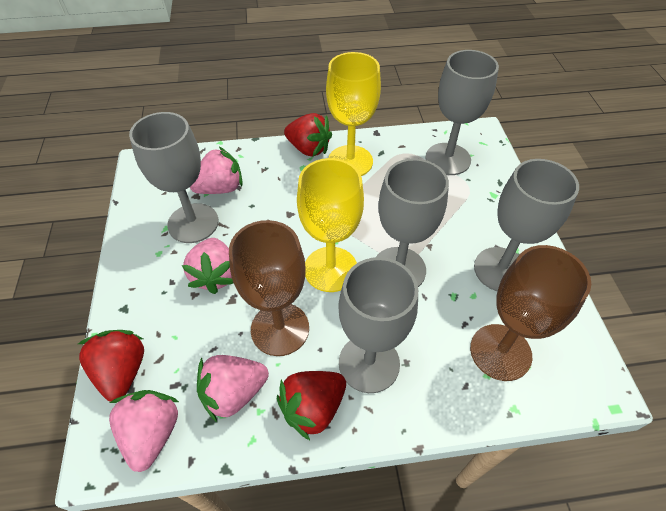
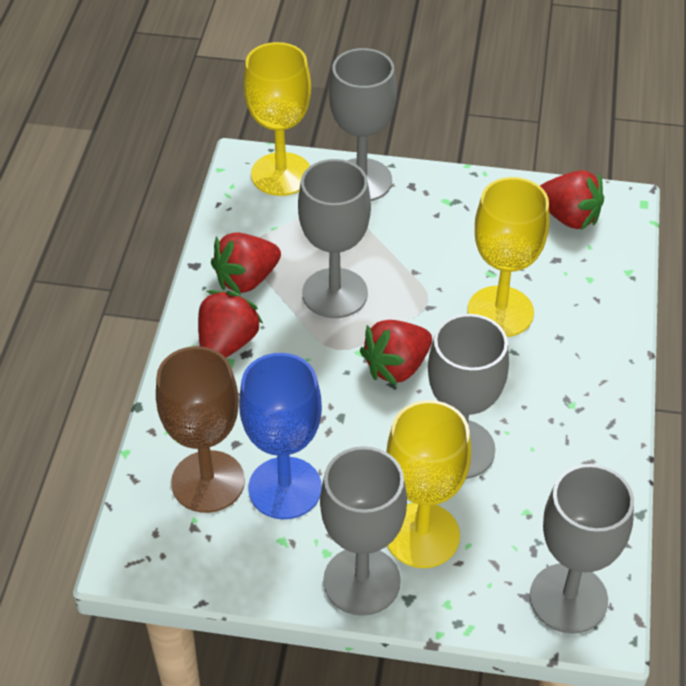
blue goblet: none = 0 -> [239,353,322,519] = 1
brown goblet: [229,220,309,356] [470,245,591,381] = 2 -> [156,346,245,513] = 1
pink strawberry: [109,390,179,472] [182,238,233,294] [190,147,243,194] [197,355,269,422] = 4 -> none = 0
red strawberry: [78,330,144,402] [277,371,346,440] [284,113,332,157] = 3 -> [198,290,263,358] [211,232,281,295] [360,320,432,386] [540,170,604,230] = 4
yellow goblet: [297,158,364,292] [326,52,381,176] = 2 -> [244,42,311,196] [387,400,471,568] [467,177,549,337] = 3

